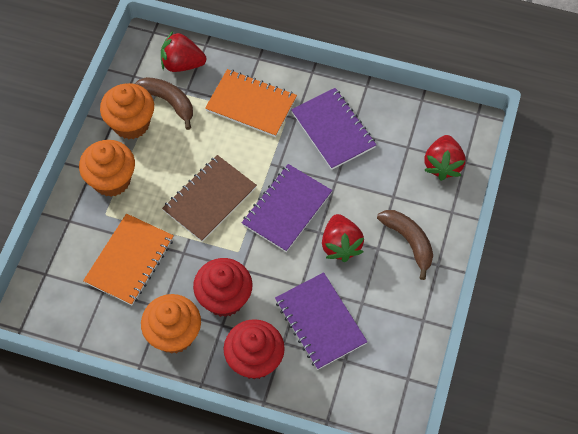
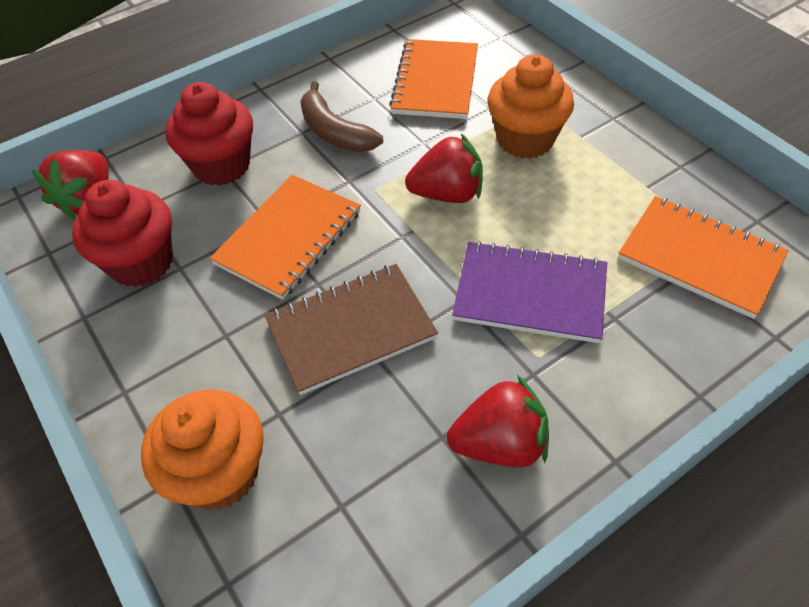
brown banana: [135,77,193,130] [377,210,433,280] = 2 -> [300,81,383,152] = 1
orange cupcake: [79,140,135,197] [100,83,154,139] [141,294,201,354] = 3 -> [141,390,264,510] [488,54,574,159] = 2
orange notebook: [83,214,174,305] [205,69,297,137] = 2 -> [210,175,361,300] [389,39,478,119] [618,196,789,319] = 3
purple notebook: [242,164,332,252] [275,272,367,370] [291,88,376,170] = 3 -> [452,241,607,343] = 1

